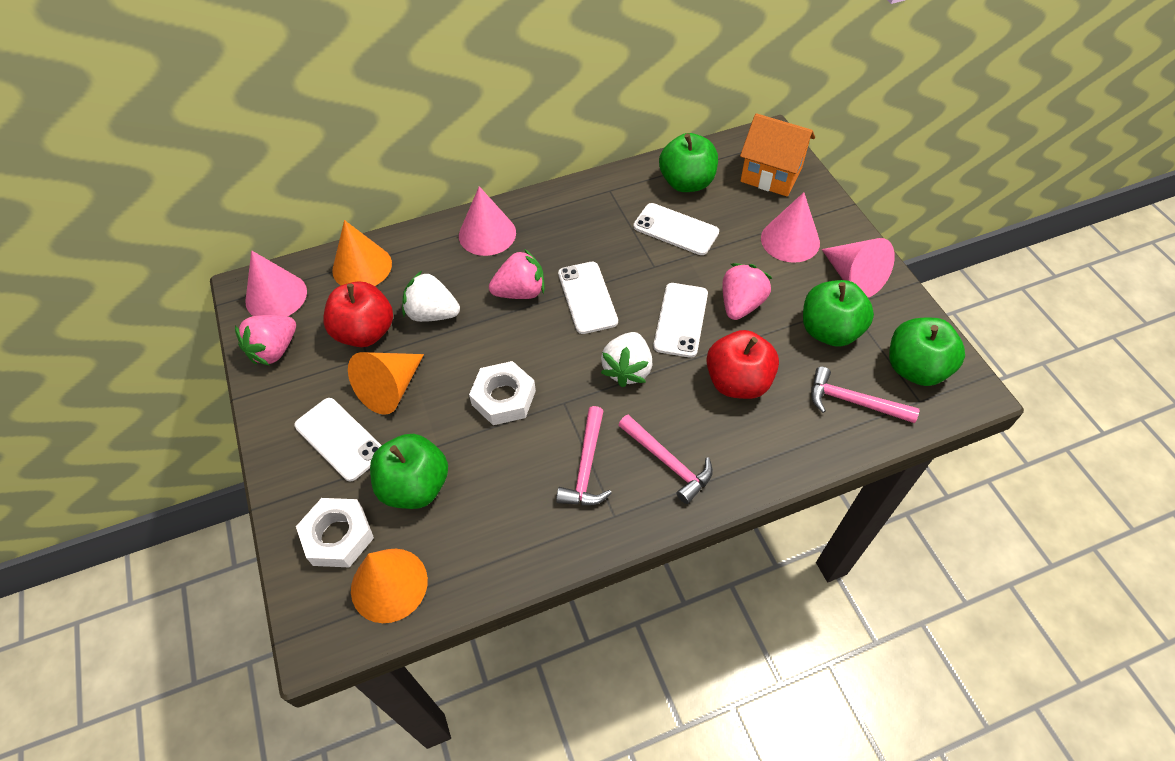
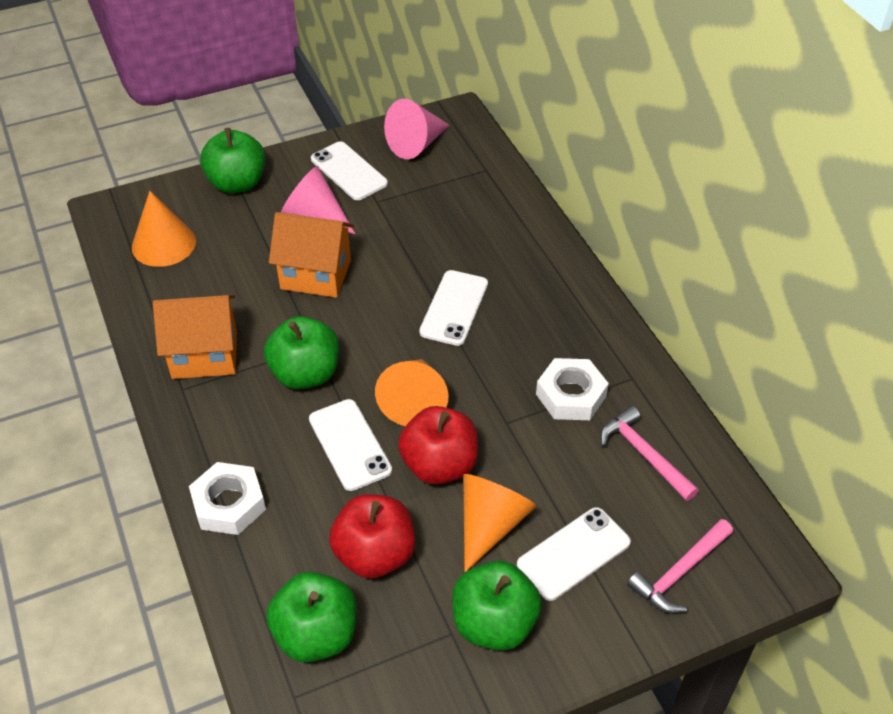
orange house: [740,113,815,196] = 1 -> [153,295,237,379] [269,212,354,298] = 2
pink cone: [245,250,307,316] [459,186,516,256] [761,192,820,263] [822,238,895,297] = 4 -> [281,166,355,234] [384,99,449,159] = 2
pink hammer: [556,406,612,505] [618,415,713,504] [811,367,919,423] = 3 -> [600,406,699,501] [627,519,733,613] = 2
pink strawberry: [235,315,296,366] [489,249,545,299] [723,263,772,320] = 3 -> none = 0
white strawberry: [402,271,460,322] [601,332,653,387] = 2 -> none = 0

